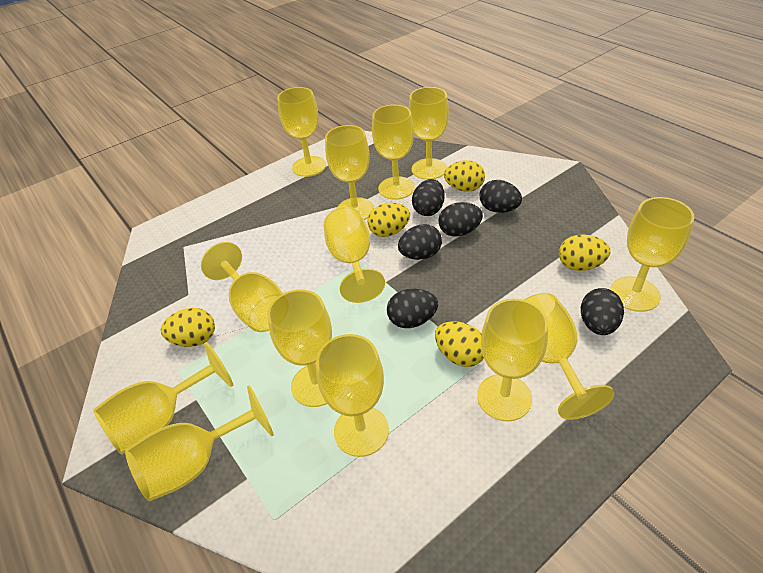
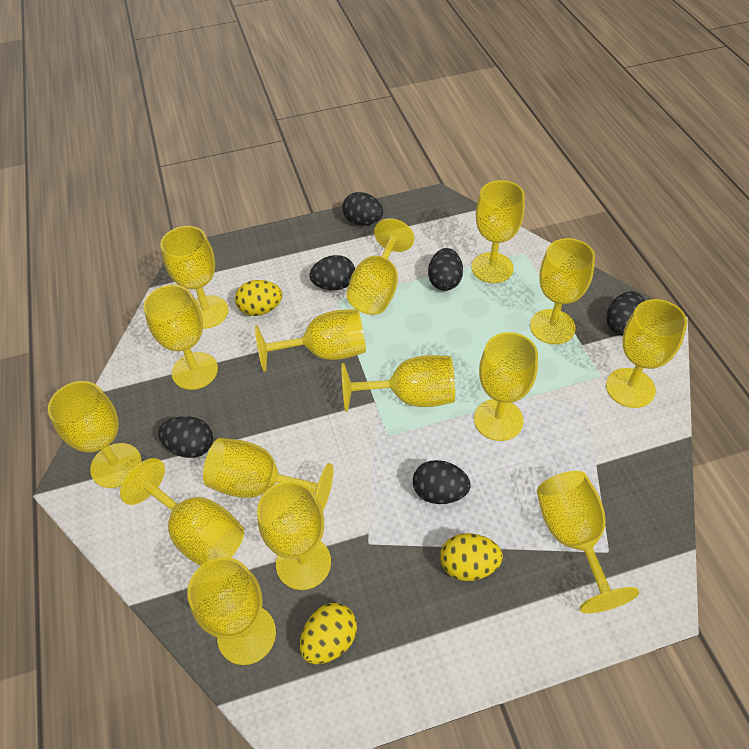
yellow egg: [161,308,215,347] [367,203,410,237] [435,321,484,367] [444,160,485,192] [559,234,610,271] = 5 -> [235,280,282,316] [300,603,357,664] [440,533,503,581] = 3
yellow goblet: [93,342,233,455] [125,385,274,501] [201,242,283,332] [267,289,332,407] [277,87,326,177] [316,334,389,457] [324,207,385,303] [325,125,374,220] [372,105,415,200] [409,87,449,180] [477,299,548,421] [524,293,614,420] [610,197,694,312] = 13 -> [48,381,141,488] [120,458,244,566] [143,285,218,390] [160,226,228,329] [187,557,276,665] [203,438,333,511] [255,309,366,372] [257,481,331,590] [342,355,455,412] [347,218,414,315] [471,180,525,283] [474,332,538,441] [530,238,595,344] [537,471,639,613] [606,299,687,408] = 15

